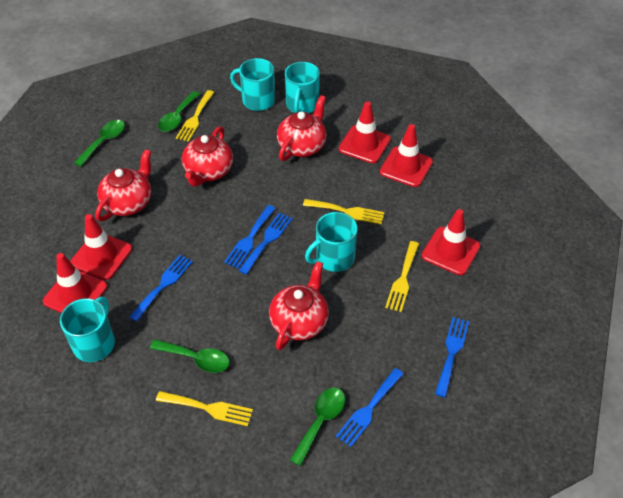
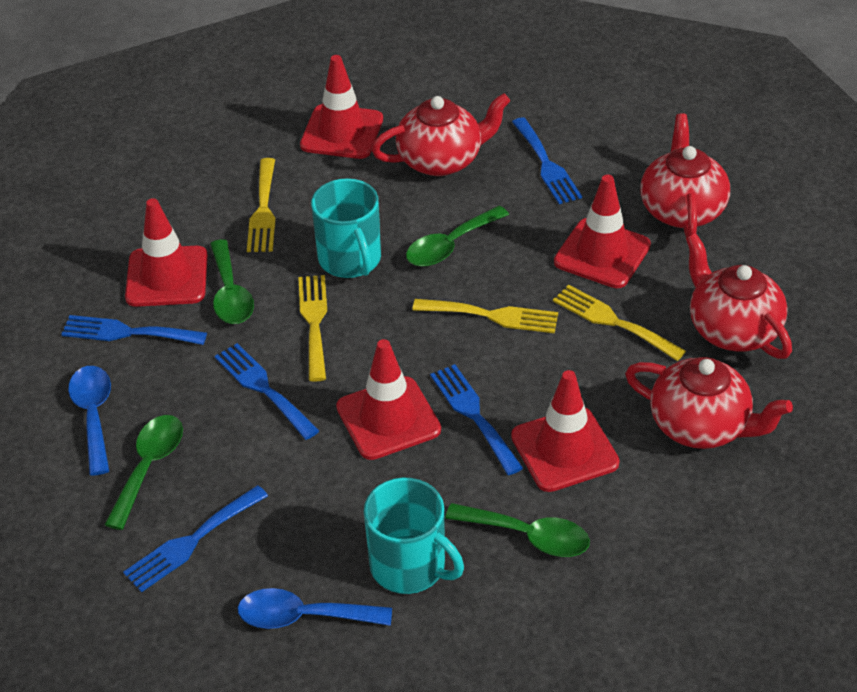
blue spoon: none = 0 -> [68,366,111,476] [238,588,392,629] = 2
turquoise mug: [60,297,115,362] [230,58,275,111] [285,62,320,113] [305,212,357,272] = 4 -> [311,178,381,278] [364,478,464,594] = 2

